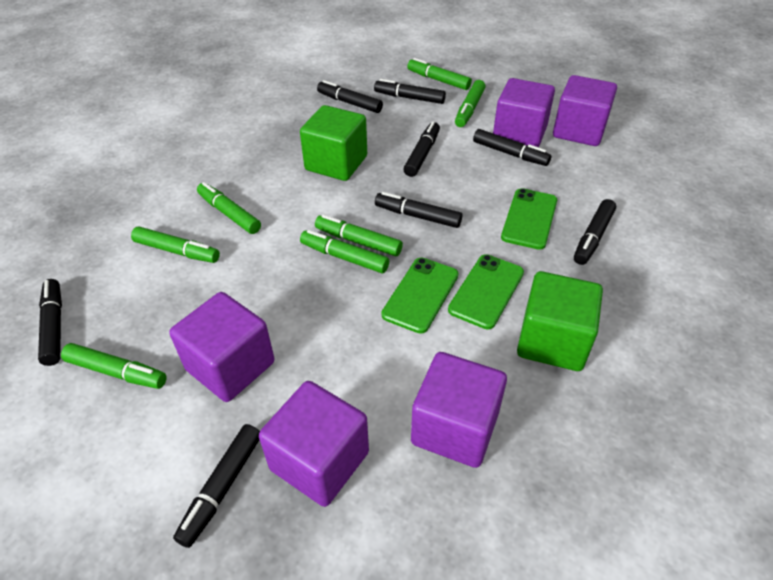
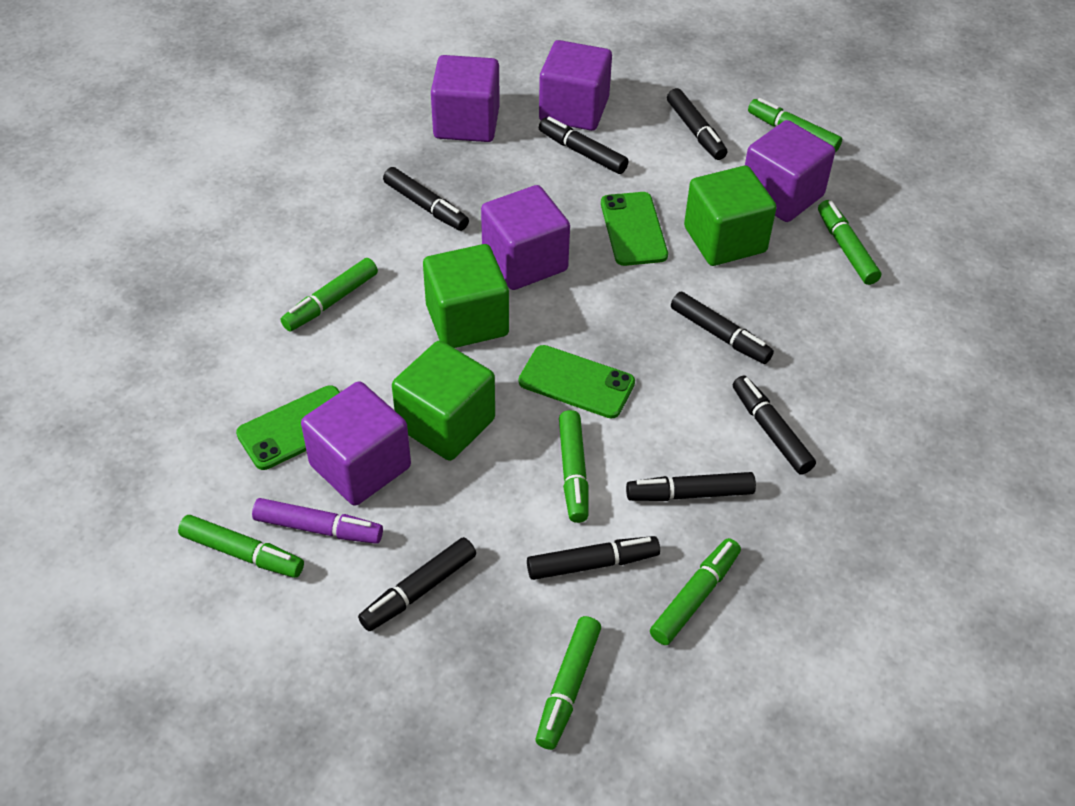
green cube: [300,105,367,181] [517,271,603,371] = 2 -> [392,341,495,461] [423,244,509,348] [684,166,777,266] = 3
purple marker: none = 0 -> [252,498,383,544] = 1

